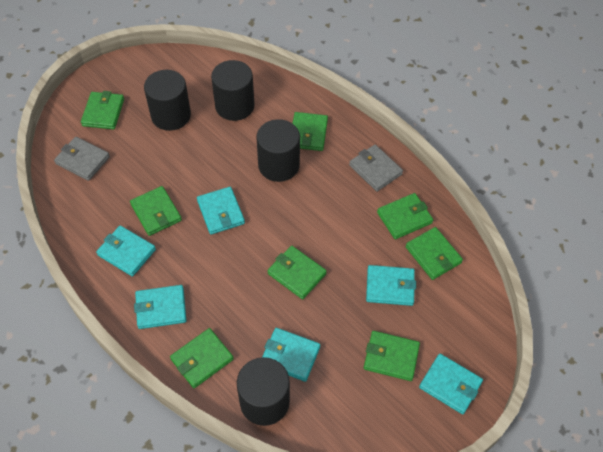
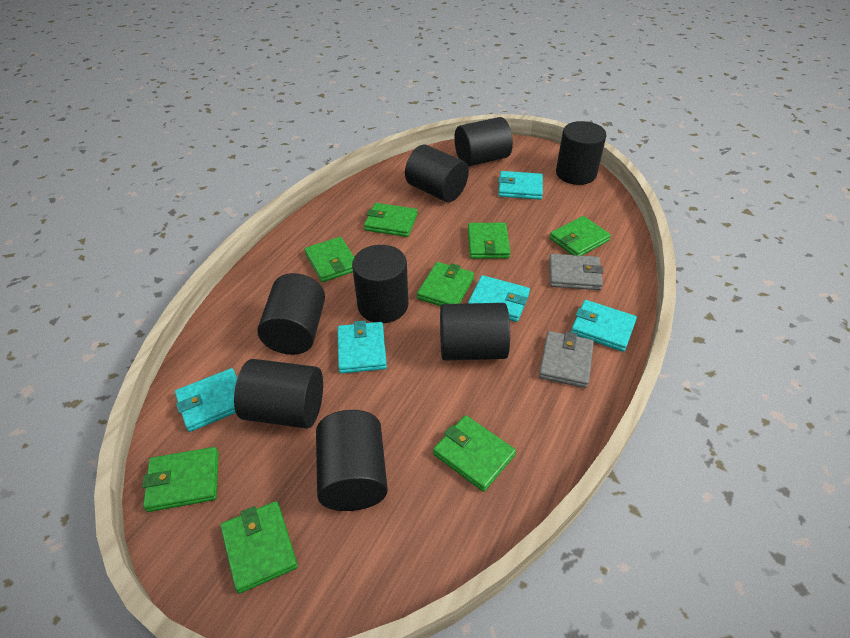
black cylinder: [144,70,191,131] [211,60,255,121] [237,357,290,426] [256,119,300,182] = 4 -> [234,359,323,429] [257,273,325,355] [316,410,388,511] [352,245,408,323] [405,145,469,202] [440,303,510,360] [454,117,513,167] [556,121,607,185] = 8
turquoise wallet: [96,225,156,276] [134,285,187,329] [197,187,245,235] [262,328,320,382] [366,265,416,306] [419,354,483,414] = 6 -> [175,368,237,432] [337,321,387,374] [468,275,530,322] [498,171,543,200] [571,300,637,352] = 5

